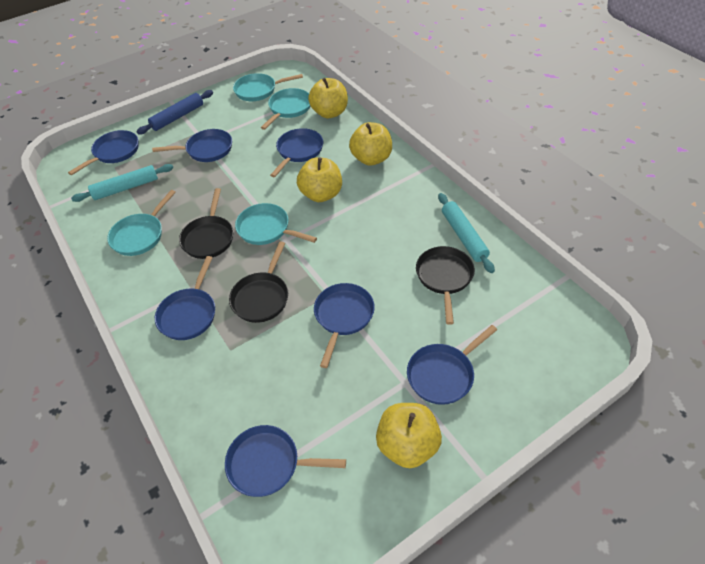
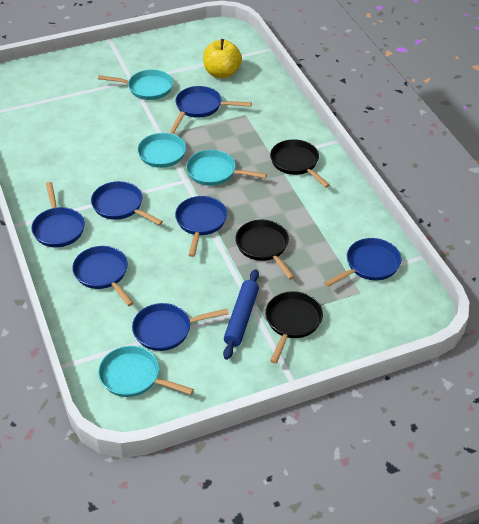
turquoise rolling pin: [71,164,173,202] [438,193,495,273] = 2 -> none = 0
yellow apple: [297,157,342,202] [308,78,348,118] [349,122,392,166] [376,403,442,468] = 4 -> [203,39,242,78] = 1

